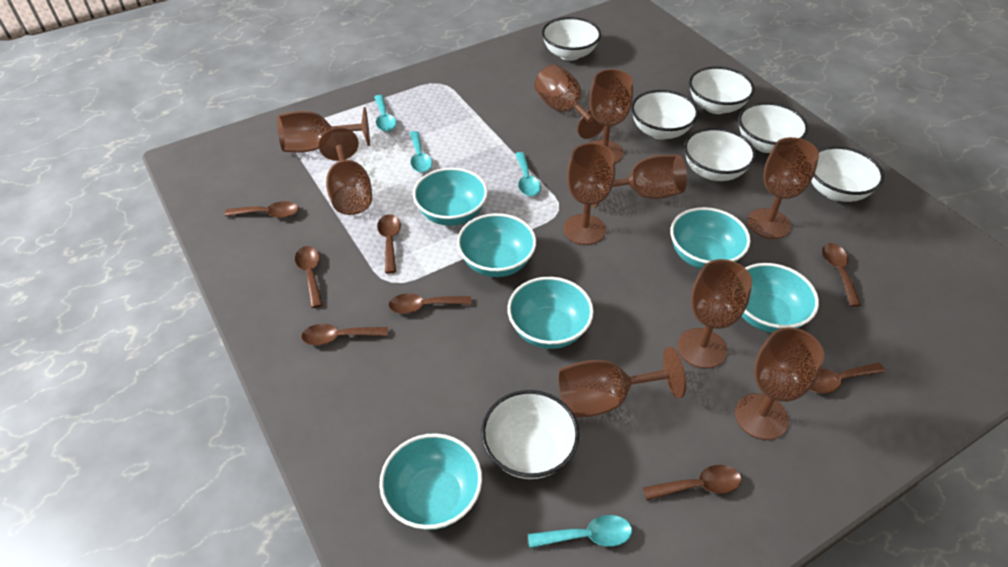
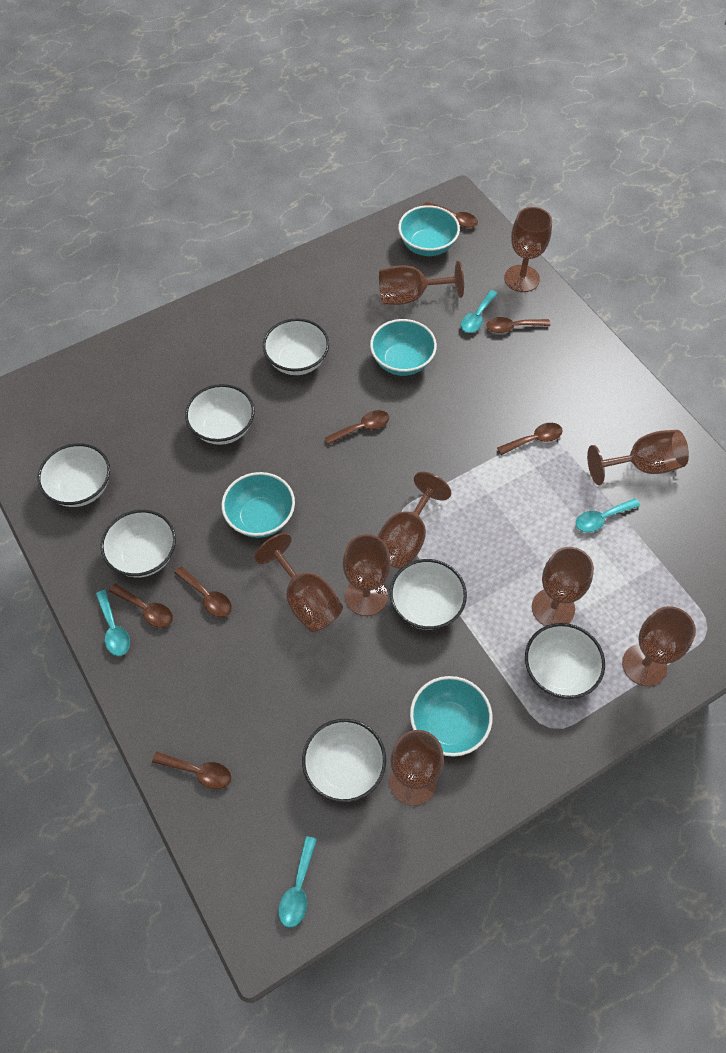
brown goblet: [277,107,370,152] [319,127,372,215] [535,64,604,139] [558,347,686,418] [564,143,615,245] [589,69,633,163] [592,155,687,207] [677,259,752,369] [735,327,824,440] [747,137,819,239] = 10 -> [254,533,343,632] [343,534,391,616] [377,472,451,569] [379,261,464,305] [390,730,444,806] [504,207,552,292] [532,547,594,626] [587,430,689,485] [622,606,696,686] = 9
brown spoon: [225,201,299,218] [295,246,323,308] [301,324,388,345] [377,214,401,273] [388,293,472,314] [643,465,742,500] [810,363,885,394] [822,243,861,307] = 8 -> [109,583,173,628] [152,752,231,789] [174,566,232,617] [325,410,389,445] [423,202,478,228] [486,317,550,333] [497,423,563,455] = 7
turquoise bowl: [379,433,482,530] [413,167,488,226] [457,213,536,277] [507,277,594,349] [670,207,751,269] [742,263,819,333] = 6 -> [222,472,295,538] [370,319,437,376] [398,205,460,256] [410,676,493,757] = 4

